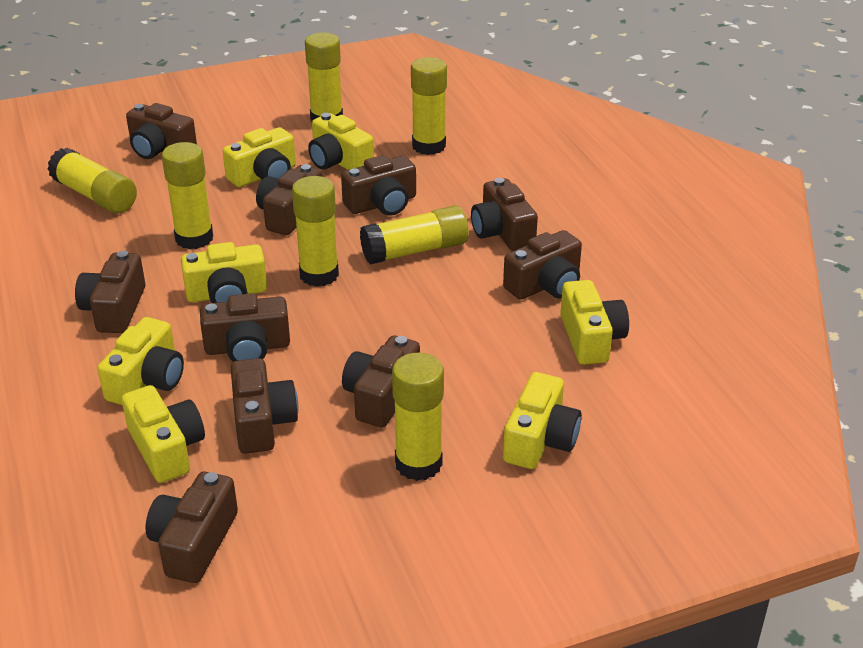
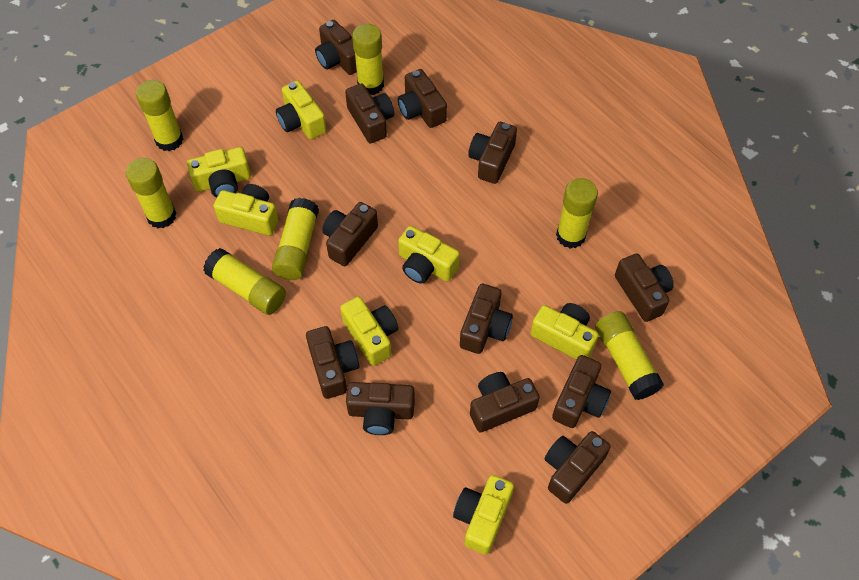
brown camera: [75,251,145,333] [126,103,197,159] [146,472,238,583] [200,293,290,362] [231,358,298,454] [256,164,322,235] [341,155,416,216] [342,336,420,427] [471,178,538,251] [503,230,582,300] = 10 -> [306,326,359,399] [315,20,357,75] [322,202,378,266] [345,83,394,143] [346,382,415,435] [398,69,447,128] [460,284,513,354] [468,122,517,184] [470,372,540,433] [544,431,611,504] [552,355,611,428] [615,253,674,322] = 12

